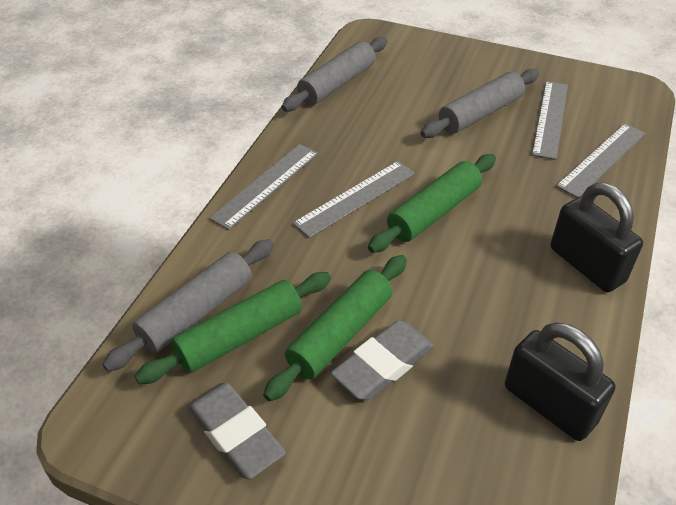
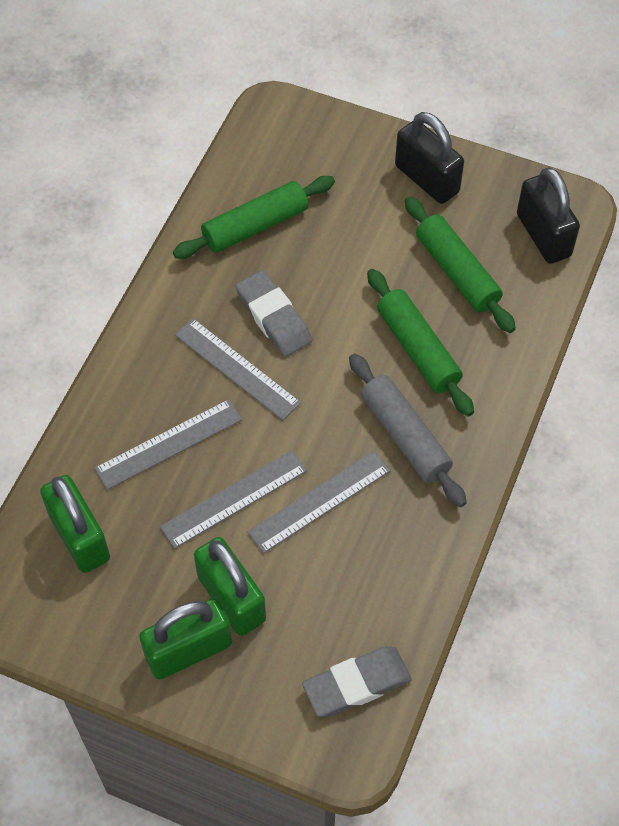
green padlock: none = 0 -> [40,475,110,573] [139,598,232,680] [194,537,266,636] = 3
grey rolling pin: [102,239,274,372] [281,37,387,111] [421,69,539,138] = 3 -> [349,354,467,507] = 1

